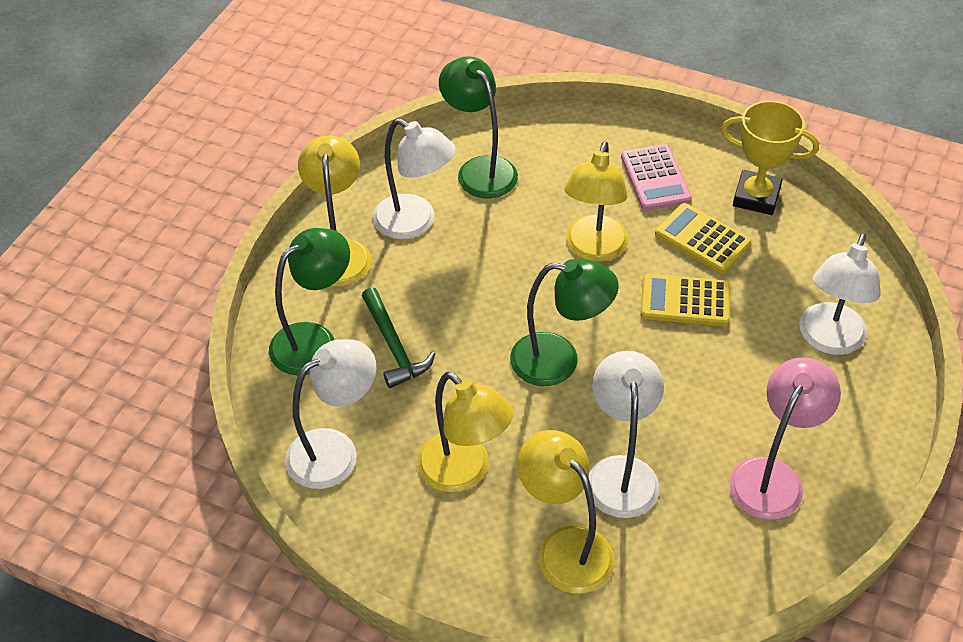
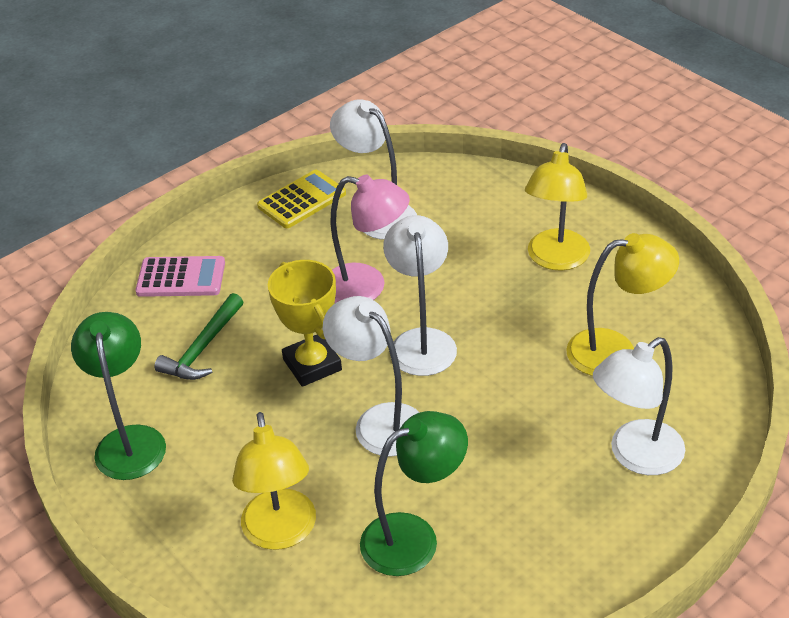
green lamp: [269,228,350,376] [439,56,518,199] [510,259,619,386] = 3 -> [71,312,166,480] [360,411,468,576] = 2
yellow calculator: [641,274,730,326] [655,203,752,274] = 2 -> [257,170,346,228] = 1
yellow lamp: [298,135,372,287] [417,372,513,493] [517,430,615,594] [564,141,629,262] = 4 -> [232,412,316,550] [525,143,590,271] [566,233,679,376] = 3

